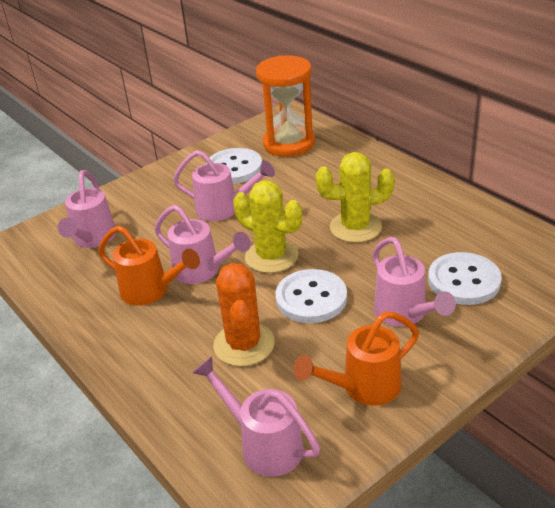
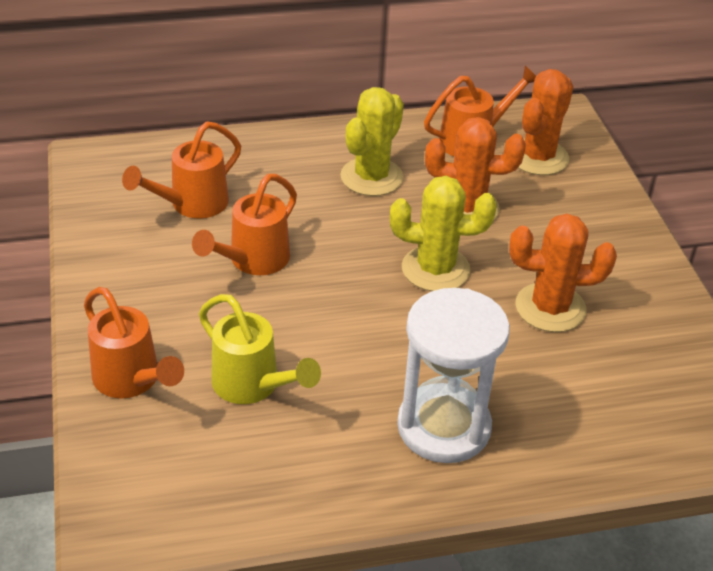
orange cactus: [213,263,275,367] = 1 -> [425,117,526,220] [509,214,617,332] [518,69,574,175] = 3
orange hourglass: [256,55,315,157] = 1 -> none = 0
orange watering can: [98,225,200,306] [294,311,419,406] = 2 -> [84,287,184,398] [122,121,241,218] [192,174,297,275] [424,66,536,156] = 4
pink watering can: [57,170,116,248] [154,205,251,284] [173,150,275,221] [193,356,320,477] [372,237,456,327] = 5 -> none = 0
white button: [206,148,262,184] [275,269,347,323] [428,252,502,305] = 3 -> none = 0
white hourglass: none = 0 -> [397,288,510,463] = 1
yellow watering can: none = 0 -> [199,294,321,404] = 1

